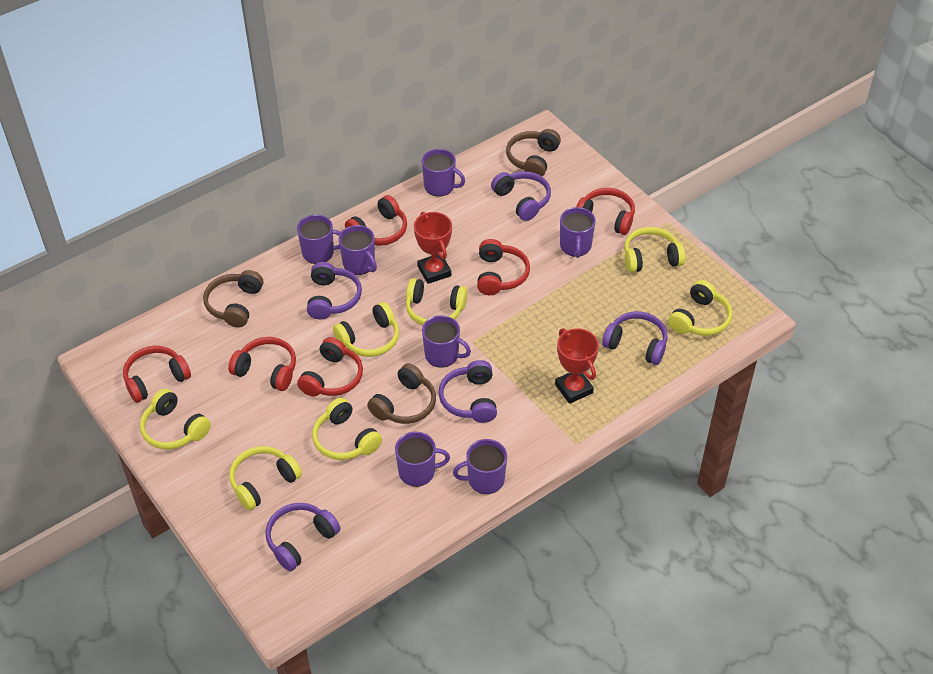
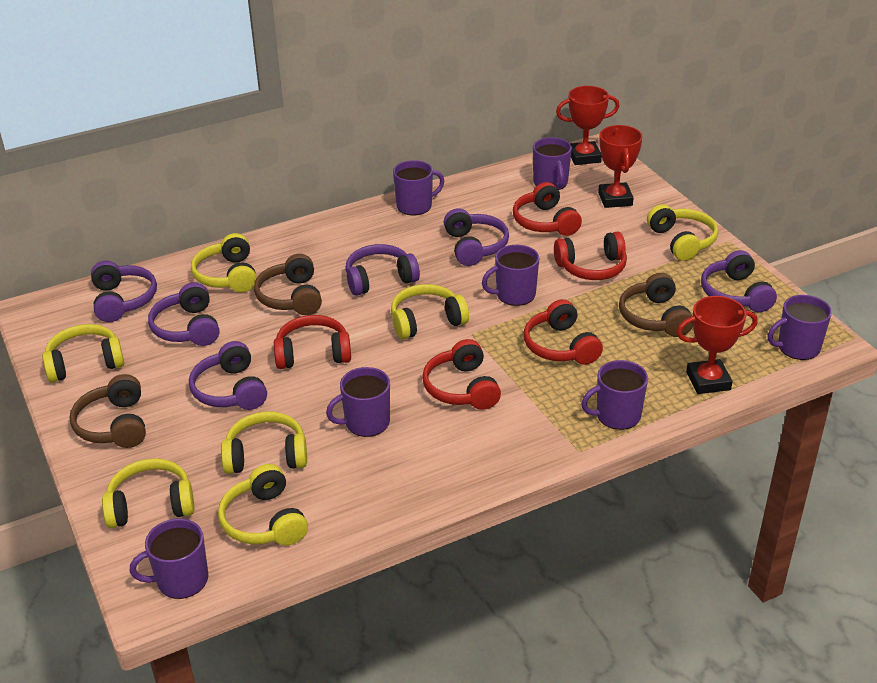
purple headphones: [266,503,341,571] [307,262,362,320] [439,360,497,423] [491,171,551,221] [602,311,668,365] = 5 -> [91,261,157,322] [148,282,219,346] [189,341,267,410] [345,244,420,296] [444,208,509,266] [701,250,777,312] = 6
red headphones: [123,346,191,403] [228,337,296,391] [297,337,363,397] [345,195,407,246] [477,239,530,295] [576,188,635,235] = 6 -> [274,315,351,369] [422,339,501,410] [513,182,582,236] [524,299,603,365] [554,232,627,280] = 5
red trophy: [414,212,452,284] [555,328,599,404] = 2 -> [556,86,619,165] [598,125,643,208] [677,296,758,394] = 3

